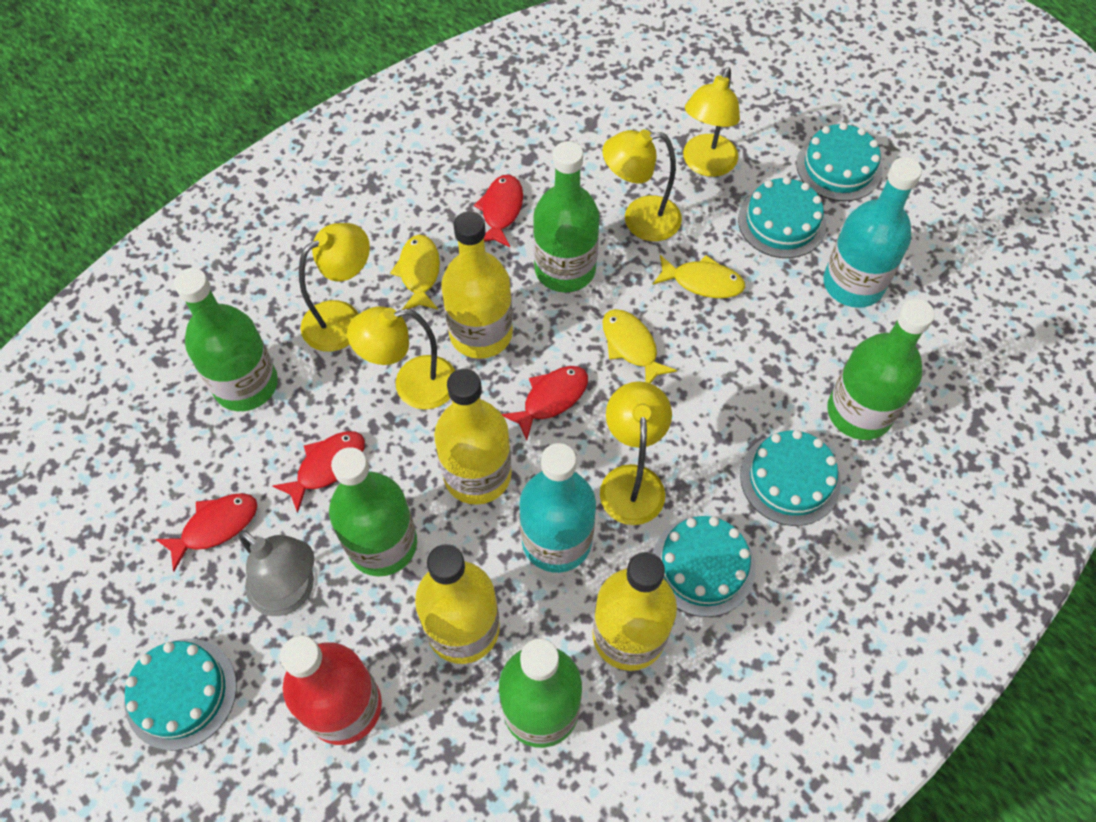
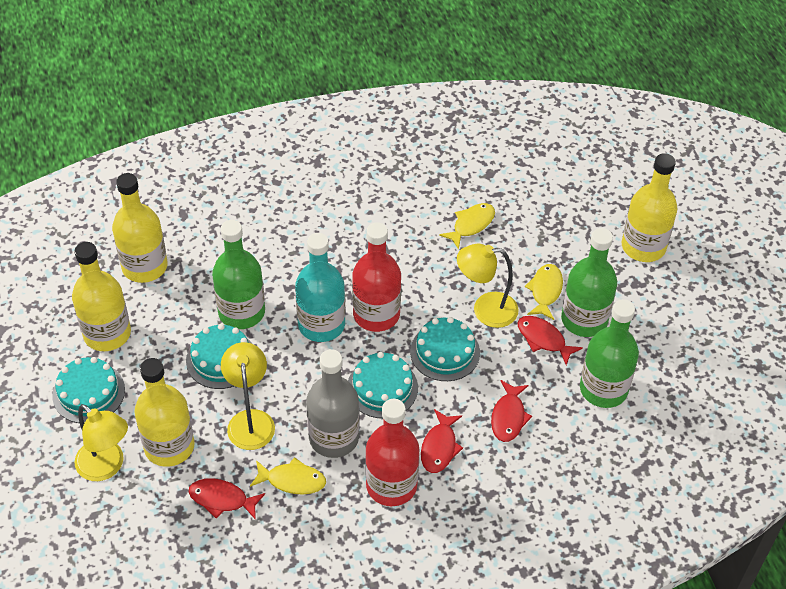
green bottle: [174,268,278,411] [329,447,417,577] [499,638,582,748] [533,141,600,292] [827,299,935,440] = 5 -> [212,220,265,329] [561,228,617,337] [580,299,639,408] = 3
grey bottle: none = 0 -> [306,349,359,458] = 1
grey lamp: [238,530,314,616] = 1 -> none = 0
red bottle: [280,635,382,745] = 1 -> [352,222,401,332] [365,399,419,506] = 2
turquoise bottle: [519,443,596,573] [823,157,922,308] = 2 -> [295,233,345,342] = 1
turquoise cake: [125,639,237,750] [653,516,755,617] [738,177,826,258] [740,430,841,526] [796,123,882,201] = 5 -> [52,357,125,423] [186,324,251,389] [348,352,418,418] [410,317,480,381] = 4
yellow lamp: [299,223,370,352] [347,306,455,410] [600,381,672,525] [602,129,682,241] [683,67,740,177] = 5 -> [75,404,128,481] [221,342,275,450] [457,244,519,328] = 3

